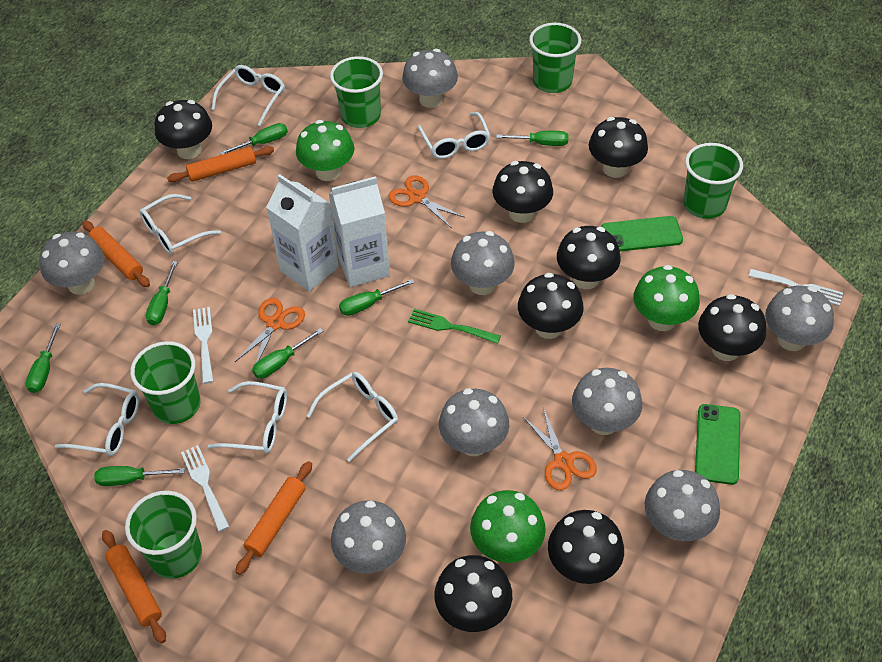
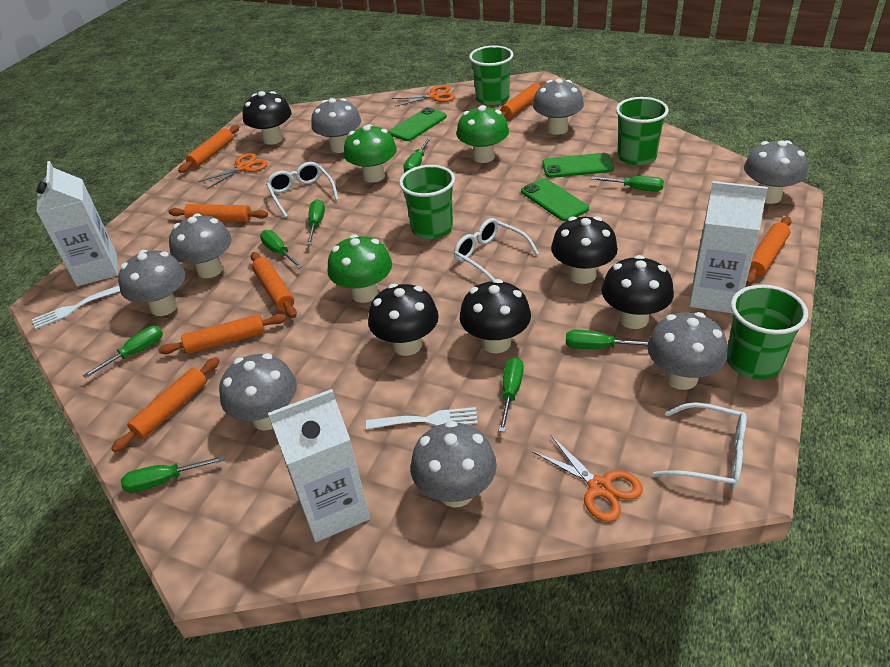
black mushroom: [155,100,212,159] [434,555,512,632] [492,161,553,223] [518,273,584,339] [548,510,624,584] [557,226,621,289] [589,117,648,178] [698,294,766,361] = 8 -> [243,91,292,145] [368,284,439,356] [460,279,531,354] [551,216,618,284] [601,255,674,329] = 5
green cup: [125,491,202,579] [130,341,201,424] [330,56,383,128] [529,23,581,93] [683,143,743,219] = 5 -> [399,165,455,239] [469,46,513,106] [616,97,669,166] [727,285,808,379] = 4
green fork: [408,309,501,344] = 1 -> none = 0
green phone: [601,216,683,251] [695,404,740,485] = 2 -> [389,107,447,141] [521,178,589,221] [542,153,614,178] = 3
green screwdriver: [26,323,61,393] [94,466,185,486] [146,261,178,325] [220,123,288,155] [252,328,323,379] [339,279,414,316] [496,131,568,146] = 7 -> [82,326,163,379] [121,455,225,493] [260,230,303,269] [306,199,325,245] [404,138,431,172] [499,357,524,432] [566,330,648,349] [591,176,664,192] = 8
orange rolling pin: [82,220,150,287] [102,530,166,643] [167,146,274,182] [236,461,312,575] = 4 -> [111,357,220,452] [159,314,286,354] [169,204,268,222] [178,125,239,173] [251,252,297,318] [500,81,546,119] [746,217,792,285] = 7
white carton: [266,174,339,292] [329,176,390,287] = 2 -> [36,161,118,286] [268,389,370,542] [689,181,768,314] = 3
white fork: [181,445,229,532] [193,307,213,384] [749,269,843,306] = 3 -> [32,286,120,329] [366,407,478,430] = 2
white glasses: [55,383,139,456] [139,194,221,255] [208,381,287,453] [211,65,285,126] [307,372,398,462] [418,112,491,159] = 6 -> [266,162,339,218] [454,218,539,281] [653,402,747,489] = 3

